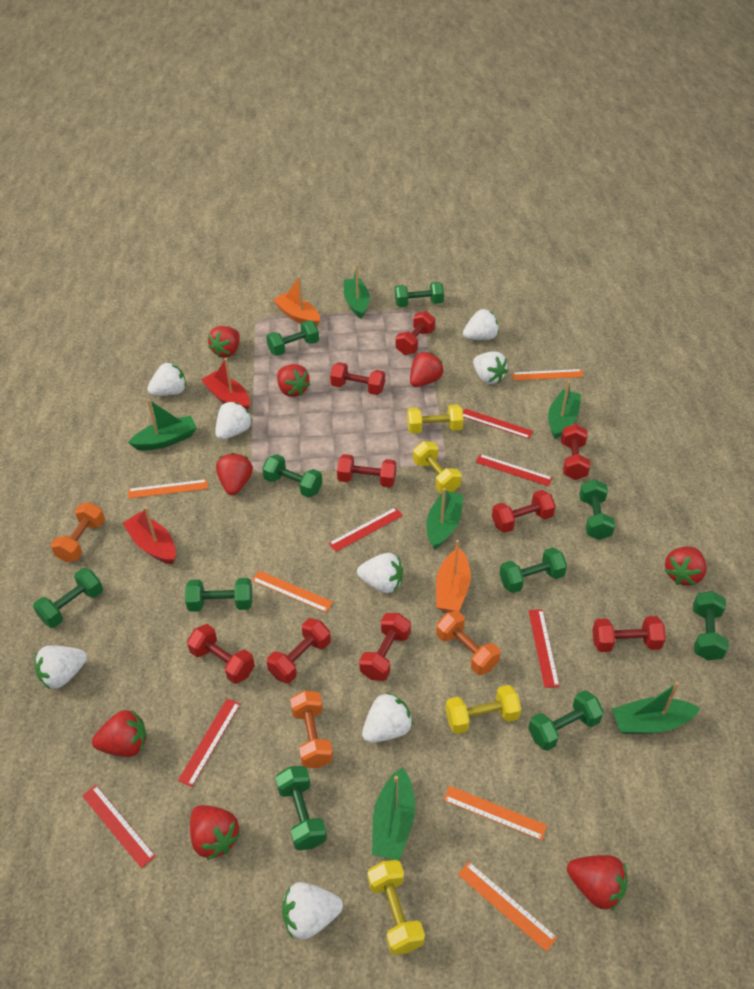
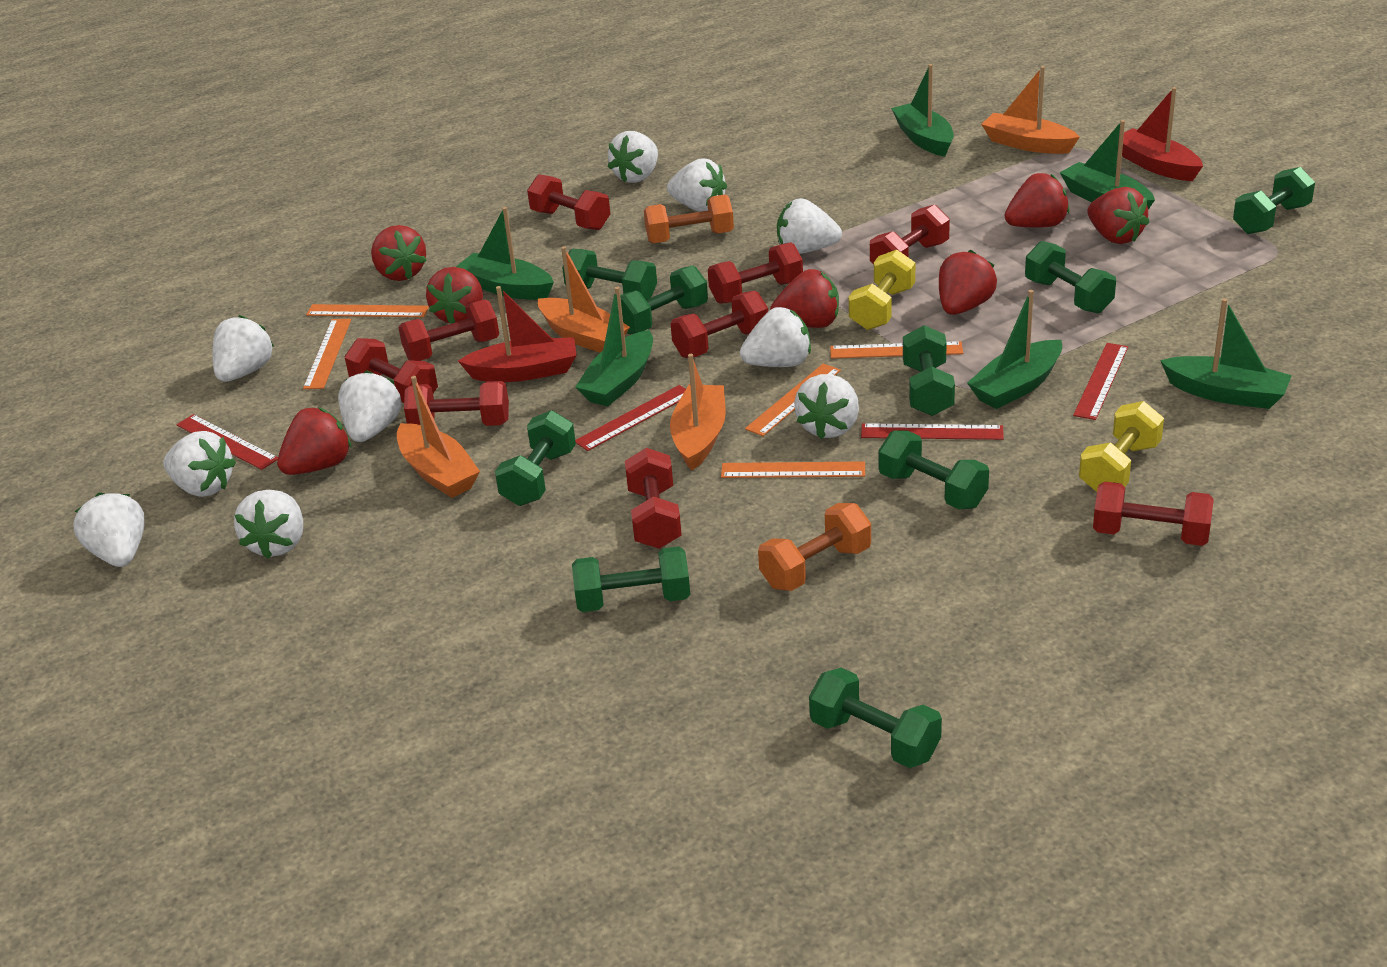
green dumbbell: [33,568,103,628] [185,578,252,612] [262,454,322,498] [266,320,319,356] [275,766,327,850] [395,282,444,307] [499,547,567,593] [528,690,604,751] [579,479,615,540] [693,591,729,660] = 10 -> [495,410,576,506] [562,249,657,300] [572,546,690,612] [620,265,708,335] [809,668,942,768] [878,431,989,510] [903,325,955,416] [1025,241,1116,313] [1233,167,1315,234] = 9
orange boat: [273,276,320,327] [436,540,471,612] = 2 -> [397,376,480,498] [538,246,630,353] [670,354,726,471] [981,66,1080,154] = 4
orange dumbbell: [51,502,105,562] [290,690,333,768] [436,611,501,675] = 3 -> [644,194,734,244] [758,503,871,591] = 2
red ruler: [82,785,156,869] [178,698,240,787] [328,507,403,552] [463,409,533,439] [476,454,553,486] [528,609,560,688] = 6 -> [176,414,278,470] [575,385,686,451] [861,423,1004,440] [1073,343,1128,420] = 4
red strawberry: [92,710,147,757] [190,805,240,860] [208,326,240,358] [216,453,253,495] [277,364,310,397] [410,352,444,387] [567,855,627,911] [665,547,707,586] = 8 -> [277,407,351,475] [371,225,427,281] [426,267,483,324] [770,269,839,328] [939,250,997,315] [1005,173,1070,228] [1088,187,1150,244] = 7
white strawberry: [35,645,87,689] [147,362,186,396] [215,402,252,440] [282,882,343,940] [357,553,403,593] [362,692,413,743] [463,309,499,340] [473,351,508,384] = 8 -> [73,493,145,567] [163,431,236,497] [213,315,274,382] [234,490,303,559] [338,370,402,442] [608,131,658,183] [667,158,727,212] [740,307,811,367] [777,198,842,254] [794,374,859,439] = 10
yellow dumbbell: [367,860,425,955] [407,404,464,434] [413,441,462,493] [445,685,521,734] = 4 -> [849,250,915,330] [1079,401,1164,492] = 2

